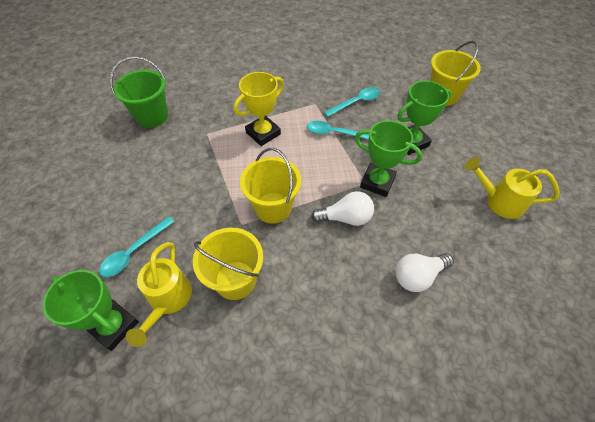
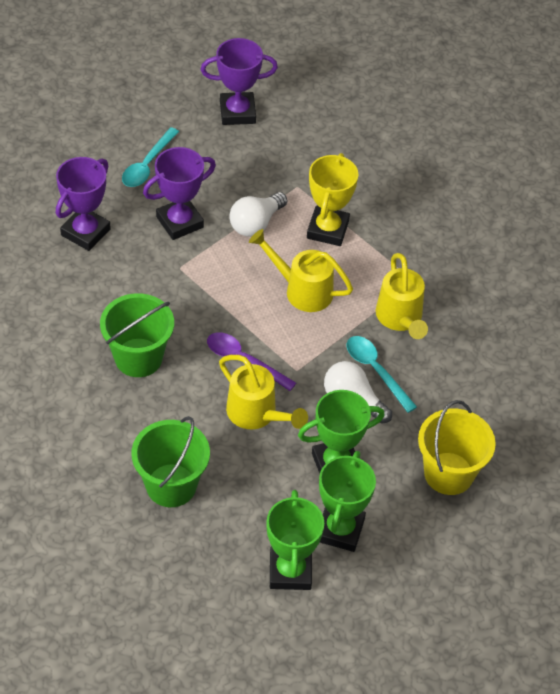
green bucket: [110,56,168,128] = 1 -> [100,293,174,377] [131,416,210,507] = 2
purple spoon: none = 0 -> [207,332,296,391] = 1
purple trophy: none = 0 -> [56,157,111,251] [143,147,216,240] [200,38,278,125] = 3
turquoise spoon: [99,216,174,277] [307,121,369,139] [324,87,380,117] = 3 -> [122,127,179,187] [347,336,417,413] = 2
yellow bucket: [193,228,263,300] [240,148,301,224] [430,41,481,106] = 3 -> [418,400,496,495] = 1
yellow watering can: [126,242,192,347] [465,157,559,219] = 2 -> [219,355,308,429] [249,229,353,312] [376,253,428,339] = 3

